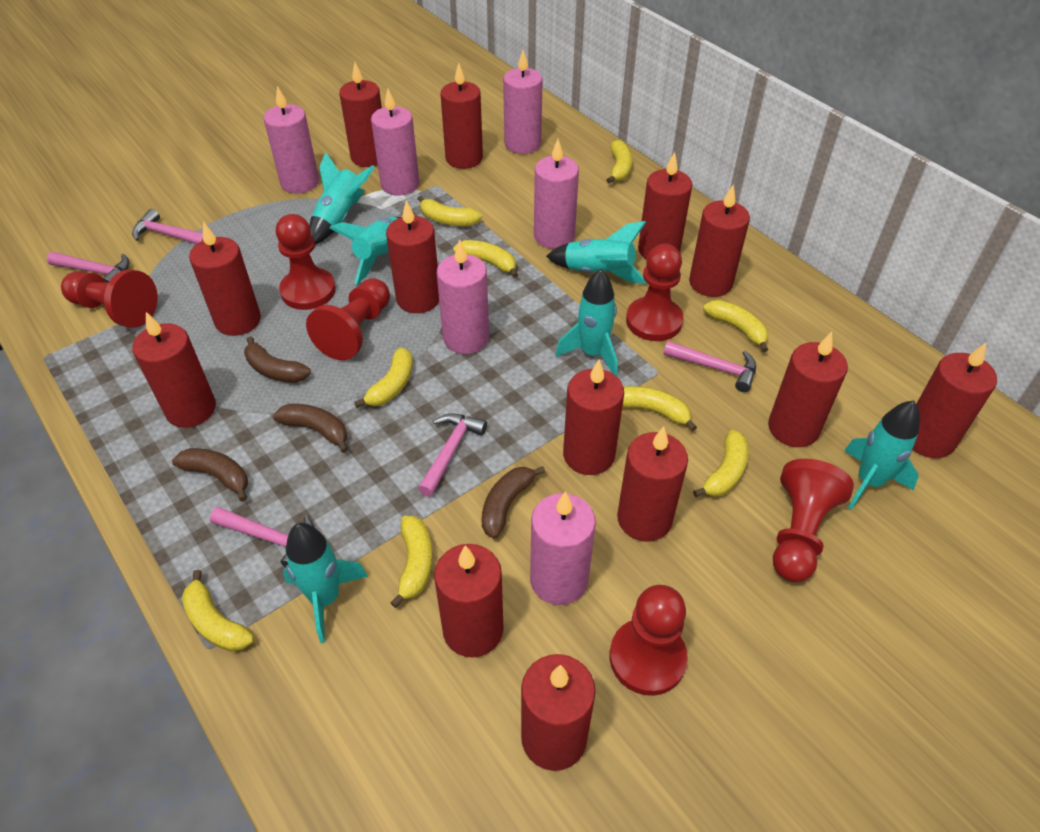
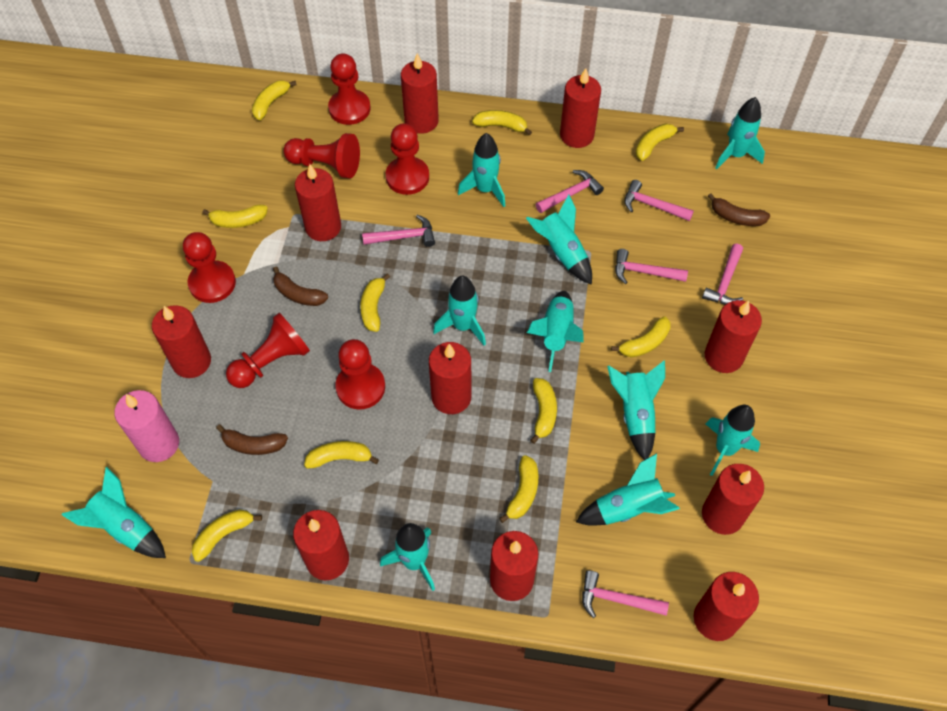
brown banana: [172,448,248,502] [244,336,311,383] [273,404,348,453] [481,466,545,539] = 4 -> [216,425,288,455] [273,267,328,306] [708,193,770,226] = 3
pink candle: [264,86,319,193] [371,89,419,196] [437,239,489,354] [503,50,543,154] [530,491,596,605] [534,139,579,249] = 6 -> [114,390,179,462] = 1
pink hammer: [47,252,130,282] [132,209,203,244] [210,507,314,568] [418,413,487,497] [663,341,756,392] = 5 -> [362,214,435,247] [536,170,604,213] [582,570,669,618] [615,249,688,284] [624,180,694,221] [702,244,743,305] = 6
red candle: [132,312,216,428] [189,222,261,336] [339,62,382,167] [386,200,439,313] [434,544,504,657] [441,63,483,169] [521,654,596,771] [563,360,624,475] [617,426,688,541] [638,152,692,259] [689,185,750,297] [768,332,848,447] [912,343,997,458] = 13 -> [152,305,211,378] [293,510,349,580] [295,164,341,241] [401,53,439,134] [429,342,471,414] [490,531,538,601] [560,68,601,148] [694,572,759,641] [702,464,764,535] [705,300,762,373] = 10
turquoise rocket: [283,523,368,643] [309,152,375,245] [329,217,401,285] [546,221,647,284] [555,269,618,376] [844,401,920,510] = 6 -> [61,467,166,558] [380,523,435,591] [433,276,486,346] [458,133,505,207] [526,194,592,285] [527,291,584,372] [576,453,680,526] [607,360,665,460] [706,405,760,476] [715,97,765,169] = 10
yellow banana: [182,570,254,652] [354,348,413,408] [391,516,433,608] [418,196,482,226] [453,240,518,278] [607,140,633,184] [622,386,697,431] [693,430,749,497] [703,300,769,352] = 9 -> [192,509,262,562] [202,205,268,228] [252,80,297,120] [304,441,379,469] [360,273,390,332] [472,110,532,135] [499,455,539,523] [530,378,557,444] [611,316,671,357] [636,124,684,161] = 10

